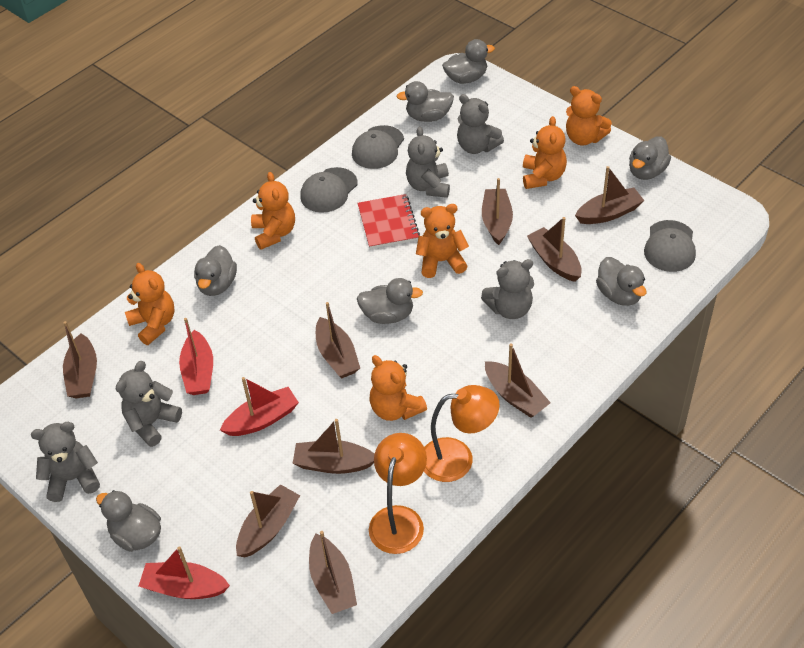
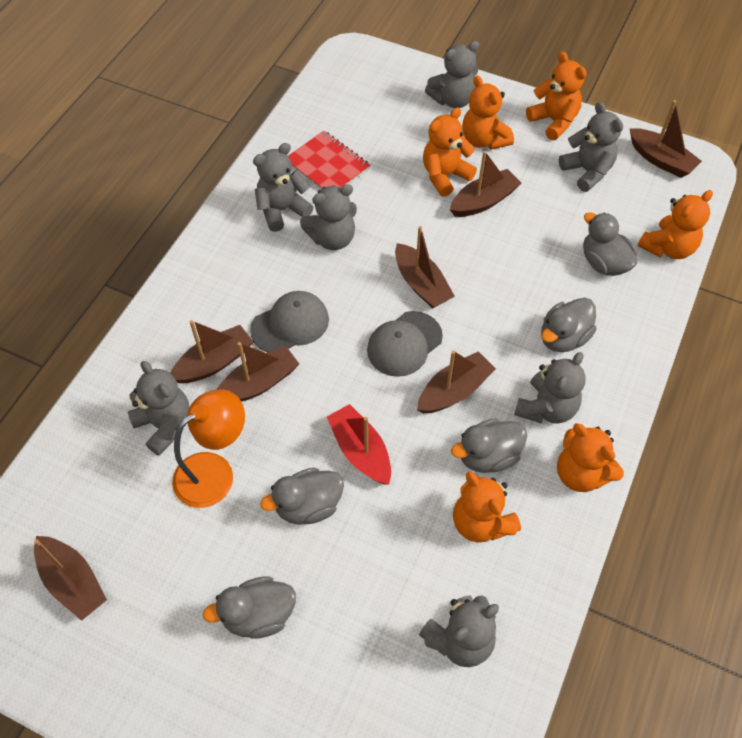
brown boat: [63,321,97,398] [236,484,300,557] [292,419,374,474] [309,531,357,614] [316,302,360,378] [482,178,513,245] [485,343,551,418] [527,217,582,282] [575,166,644,224] = 9 -> [34,536,107,621] [170,320,253,383] [217,342,299,402] [395,226,455,309] [417,350,496,413] [450,151,521,217] [629,100,702,178] = 7
grey cap: [300,167,358,213] [352,125,404,169] [644,220,696,272] = 3 -> [250,291,329,352] [367,311,443,377] = 2
grey duck: [96,490,161,552] [194,245,237,296] [357,278,423,324] [396,81,454,122] [442,39,495,84] [596,257,647,306] [629,136,671,180] = 7 -> [203,576,296,639] [260,468,344,525] [451,418,527,473] [541,298,597,352] [583,212,637,276] = 5
grey teddy bear: [31,422,100,502] [116,361,182,447] [406,127,450,198] [457,94,504,154] [481,259,534,319] = 5 -> [128,361,189,456] [253,143,313,232] [300,184,357,250] [419,595,499,667] [425,41,480,108] [514,352,585,424] [559,102,623,192] = 7
orange lamp: [369,433,427,554] [424,385,500,482] = 2 -> [172,389,245,508] = 1
red boat: [139,546,230,599] [179,318,213,395] [220,377,299,436] = 3 -> [327,404,391,484] = 1

